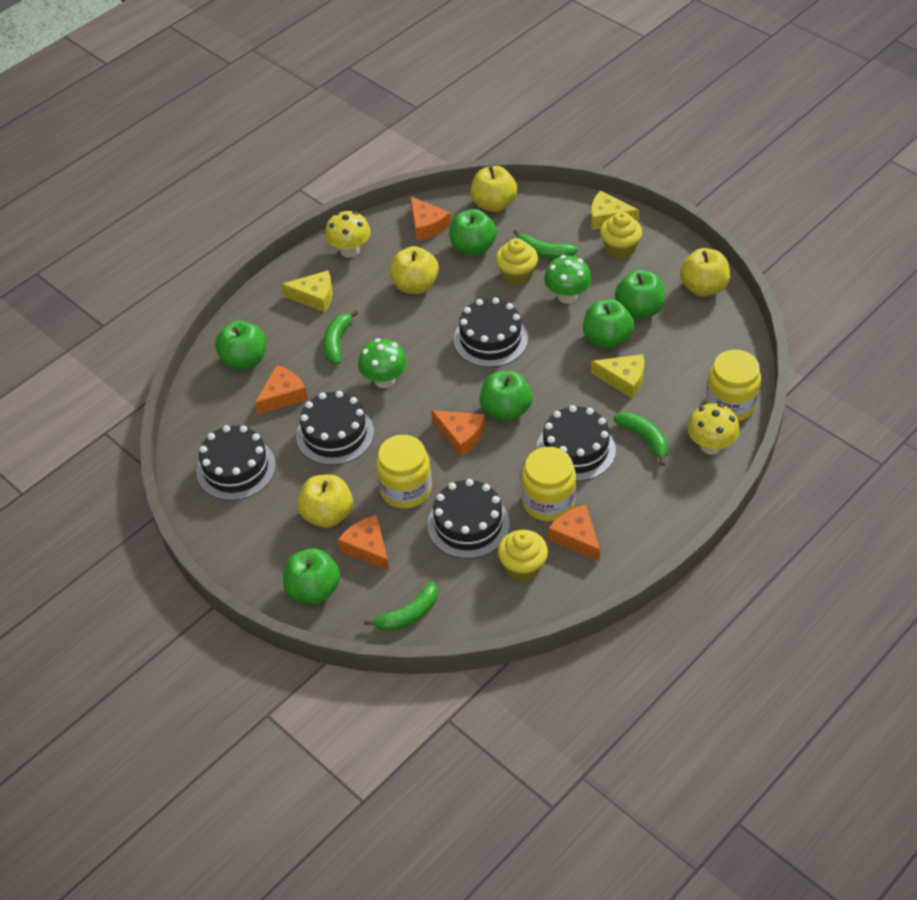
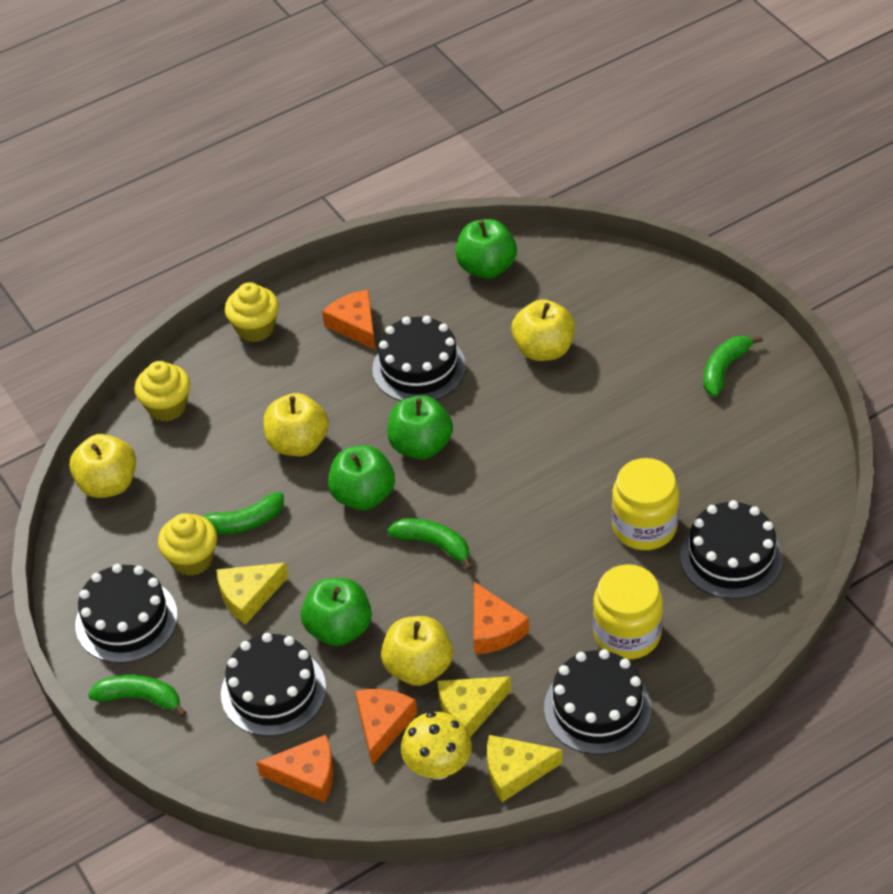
green apple: [215,321,266,370] [283,548,340,604] [449,209,497,256] [480,371,532,422] [583,299,634,349] [615,270,665,319] = 6 -> [301,578,372,646] [328,445,395,510] [387,395,453,459] [456,219,517,279] = 4
green mushroom: [358,338,407,388] [544,255,592,304] = 2 -> none = 0
orange cheese: [255,365,308,415] [338,515,389,571] [410,196,451,241] [431,410,485,456] [548,505,600,562] = 5 -> [256,735,334,803] [322,290,376,350] [355,689,417,765] [474,582,529,654] = 4
yellow jar: [376,435,432,509] [522,447,576,521] [706,350,761,421] = 3 -> [593,564,663,660] [612,458,679,550] = 2
yellow mushroom: [325,211,371,258] [687,403,740,455] = 2 -> [401,712,472,780] = 1

